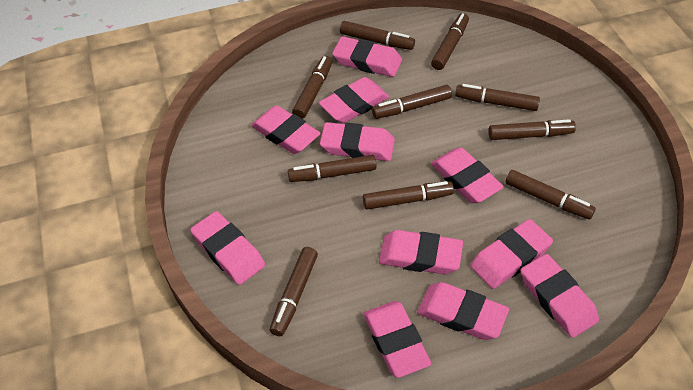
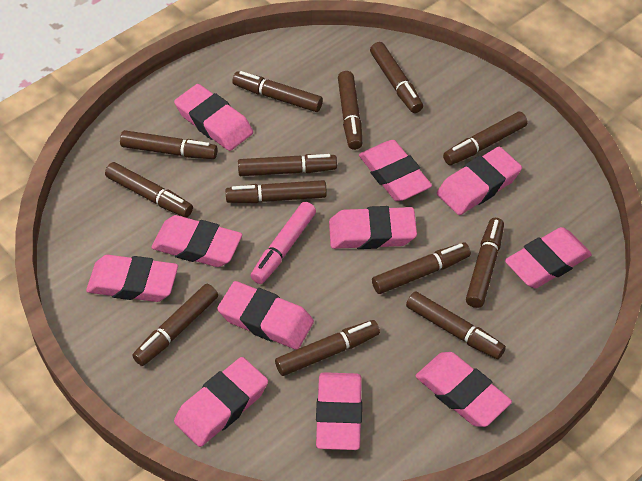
brown marker: [270,247,318,336] [288,155,377,182] [292,56,332,119] [340,21,415,50] [363,181,454,210] [372,85,452,119] [431,13,469,70] [455,84,540,111] [488,119,576,140] [505,170,596,220] = 10 -> [105,162,193,218] [120,130,217,159] [132,284,218,366] [226,180,327,203] [232,71,323,112] [238,154,337,176] [275,320,380,376] [338,71,362,150] [370,42,423,113] [372,242,471,294] [406,291,506,359] [443,112,527,165] [466,218,504,308] = 13
pink marker: none = 0 -> [251,202,316,284] = 1

